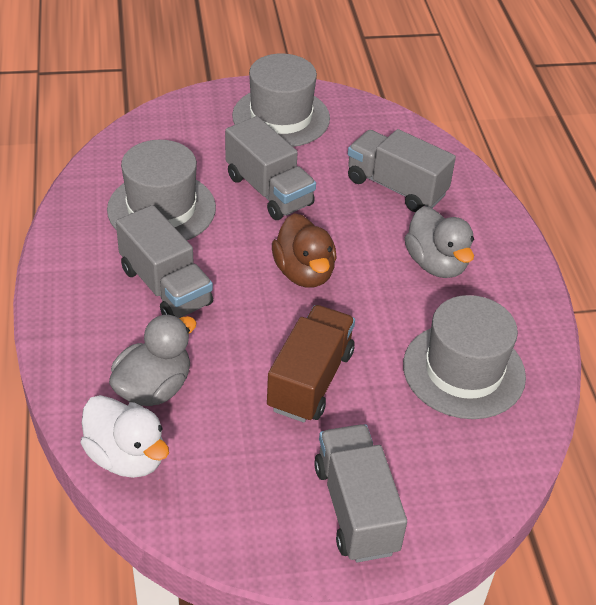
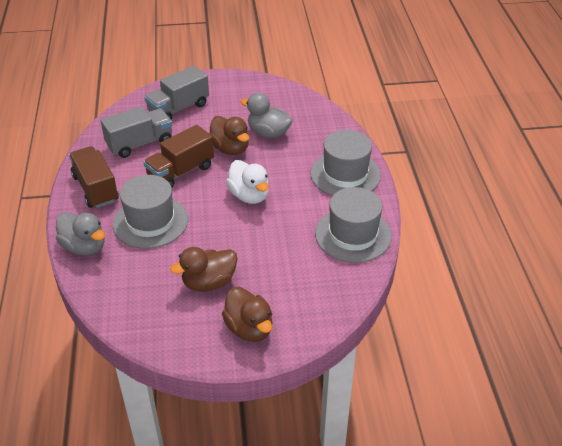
brown duck: [272,213,337,288] = 1 -> [170,247,237,292] [209,116,249,155] [222,287,273,342] = 3
brown truck: [267,305,355,422] = 1 -> [69,146,119,208] [143,125,214,187] = 2
grey truck: [116,205,213,318] [225,116,316,220] [314,424,407,562] [348,129,456,212] = 4 -> [100,106,172,158] [144,66,209,119] = 2

